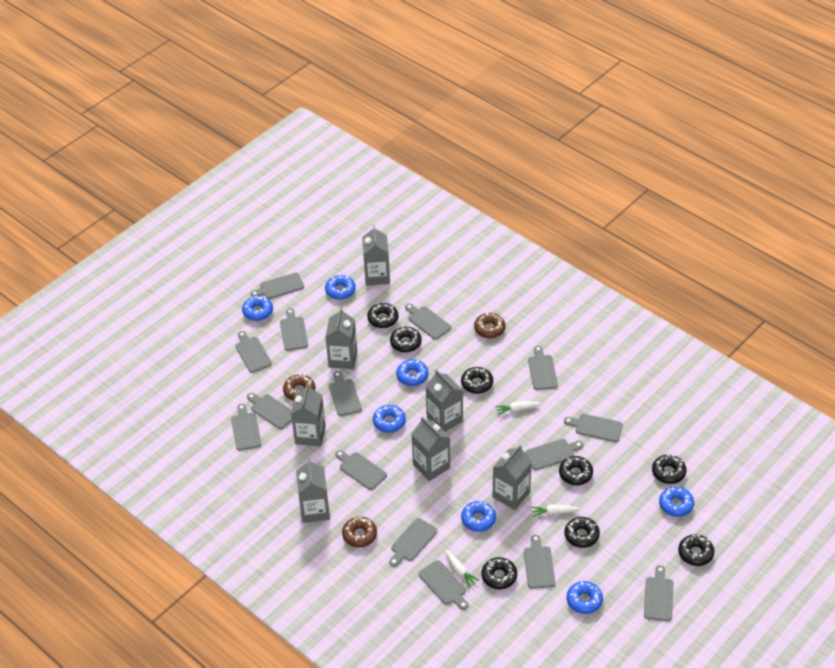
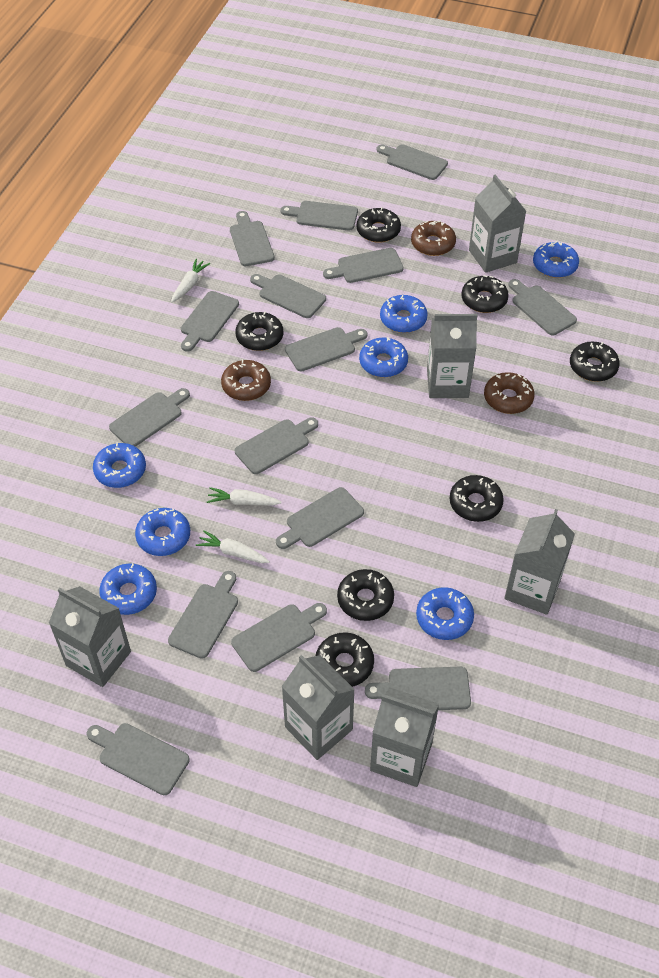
black donut: [367,303,399,328] [390,326,422,352] [461,367,493,394] [482,557,517,589] [559,456,593,485] [564,517,600,548] [652,455,687,484] [678,534,714,566] = 8 -> [235,312,283,351] [316,632,374,687] [337,569,394,621] [357,207,401,243] [449,475,504,522] [461,275,509,313] [570,342,620,382] = 7
grey carton: [291,384,325,447] [296,459,330,523] [325,308,357,369] [362,225,390,286] [412,416,450,481] [425,369,463,432] [493,445,532,510] = 7 -> [49,586,131,687] [281,655,355,760] [370,687,439,787] [427,314,477,398] [469,175,526,273] [504,509,575,615] = 6

